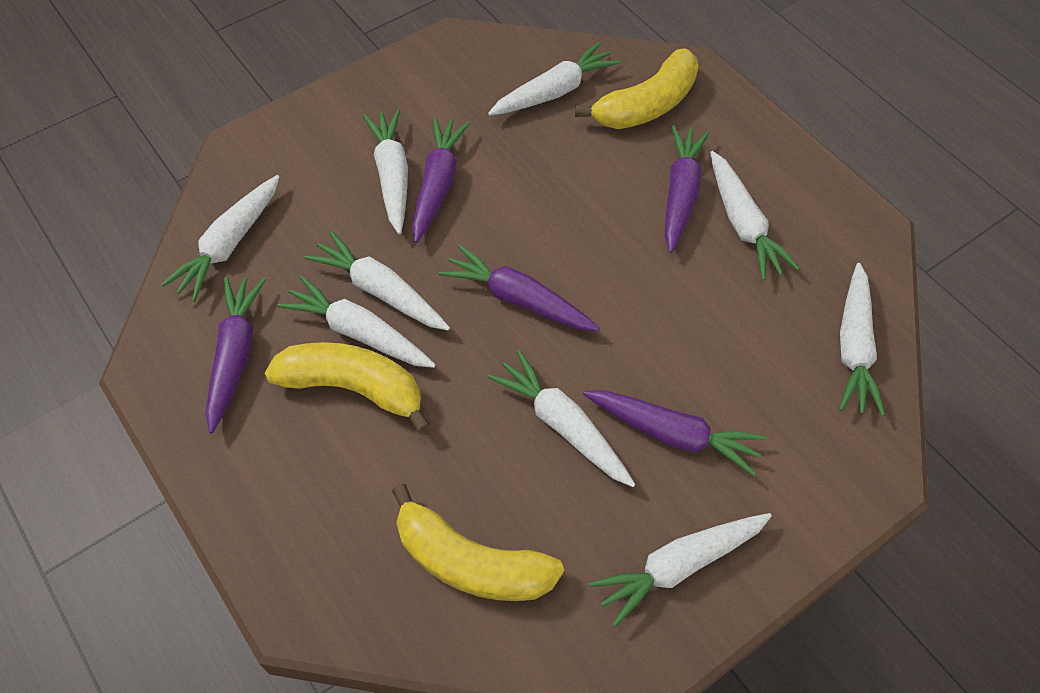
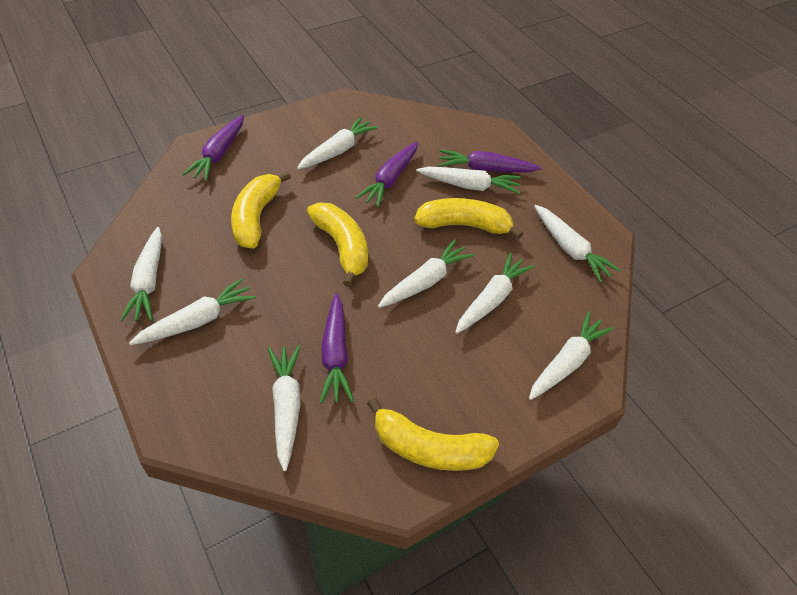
purple carrot: [205,277,266,434] [412,117,470,243] [439,244,600,331] [583,390,767,476] [665,125,710,253] = 5 -> [183,115,244,181] [320,293,354,403] [356,142,418,207] [439,150,542,172] = 4
yellow banana: [265,342,430,433] [392,484,564,601] [575,48,698,129] = 3 -> [231,171,291,248] [307,203,368,287] [367,397,499,471] [414,198,523,239] = 4

